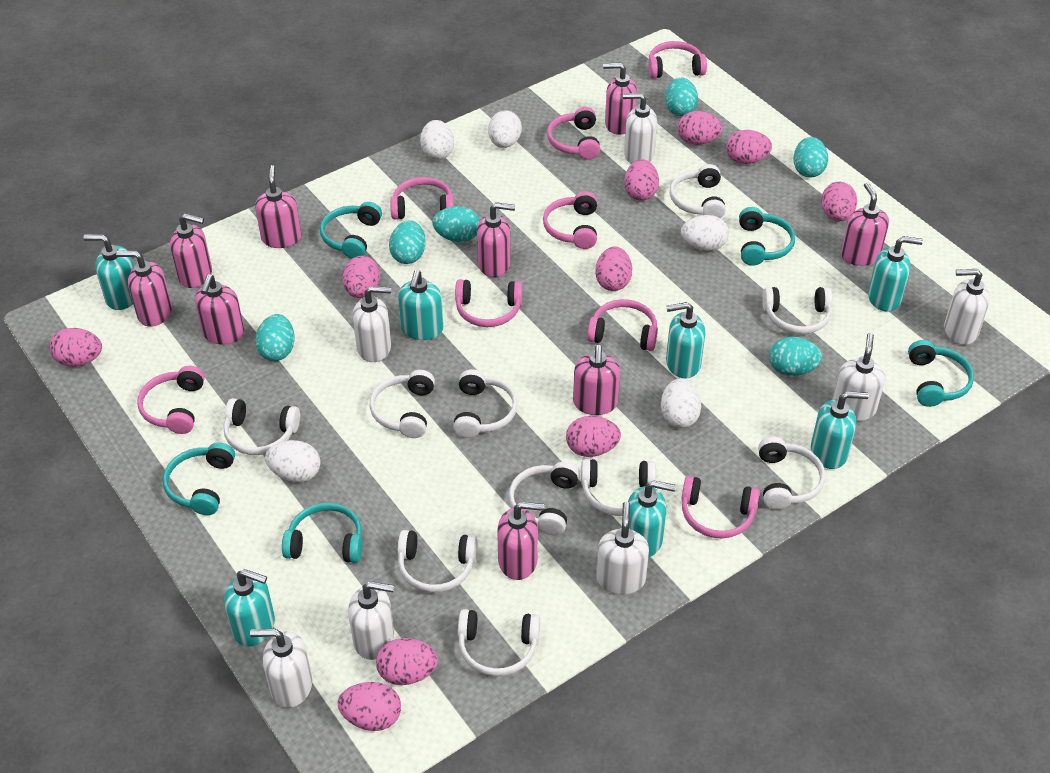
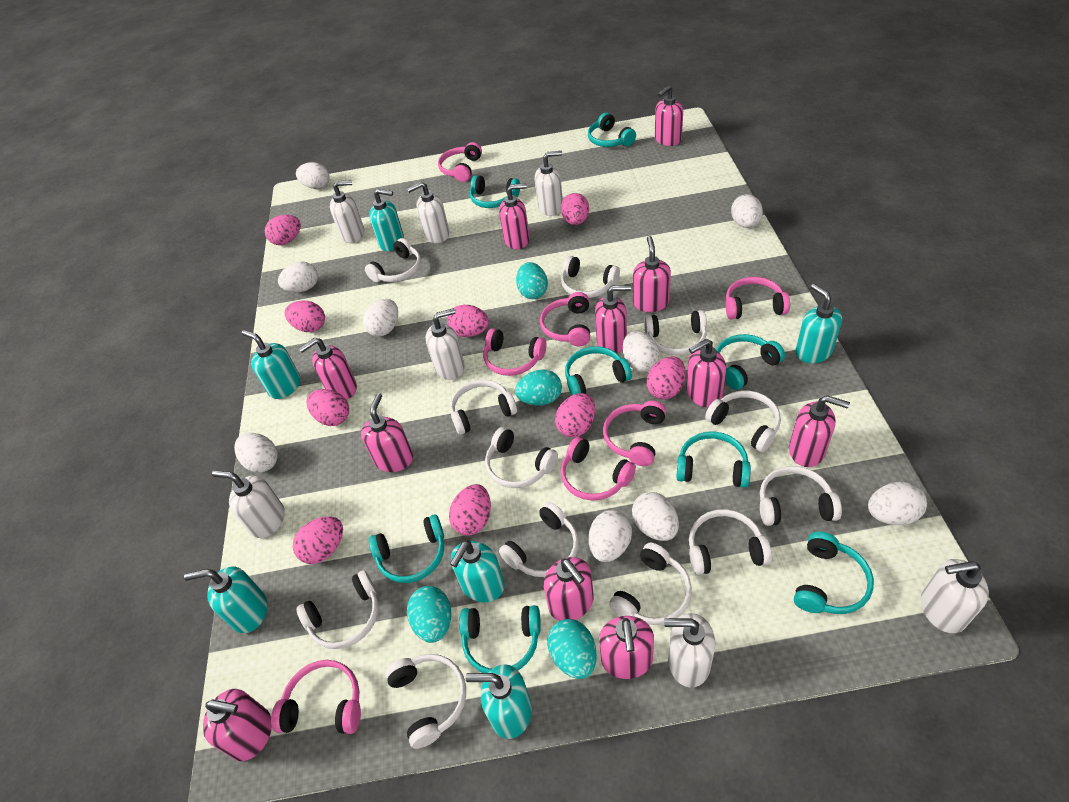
pink egg: [50,328,102,367] [338,682,401,731] [342,256,380,298] [376,638,438,685] [566,416,621,457] [595,246,632,291] [624,159,659,201] [678,111,723,145] [726,130,772,164] [821,182,857,221] = 10 -> [265,215,301,245] [285,301,325,332] [293,516,343,564] [306,389,349,426] [447,305,489,337] [449,484,491,535] [555,393,595,438] [561,193,589,225] [647,356,686,399] = 9
pink headphones: [137,366,205,434] [390,177,454,219] [455,279,523,327] [543,191,597,249] [547,107,600,160] [587,299,658,351] [648,41,707,78] [681,476,760,538] = 8 -> [271,660,361,734] [438,142,482,182] [483,328,547,376] [540,292,590,346] [561,437,636,501] [603,401,667,466] [726,277,790,320] = 7
pink soap dispenser: [116,251,172,327] [170,213,212,288] [195,274,244,345] [255,165,301,248] [477,202,515,277] [497,502,545,580] [573,345,620,415] [603,63,637,135] [841,182,889,266] = 9 -> [203,689,272,761] [298,338,357,400] [361,393,413,472] [499,183,530,249] [544,557,594,621] [595,285,631,353] [599,616,654,679] [633,236,671,312] [655,85,683,146] [686,339,726,407] [789,395,850,467] = 11
turquoise egg: [255,314,295,361] [389,220,426,264] [432,206,480,242] [665,78,698,116] [769,337,822,376] [793,137,828,177] = 6 -> [407,586,451,643] [515,370,562,405] [516,262,548,299] [547,619,597,679] = 4
turquoise headphones: [163,442,235,515] [282,503,363,563] [320,202,382,259] [739,207,795,266] [908,340,974,407] = 5 -> [369,514,444,583] [459,605,541,673] [470,175,520,208] [565,346,632,395] [588,113,636,147] [676,432,751,488] [716,334,785,390] [794,532,874,614] = 8
turquoise soap dispenser: [84,234,134,310] [224,569,275,647] [398,270,443,340] [628,480,676,557] [666,302,705,378] [811,391,869,469] [868,236,923,312] = 7 -> [184,566,268,633] [242,330,300,399] [369,189,404,251] [450,540,505,602] [466,664,532,739] [795,284,842,363] = 6
white egg: [265,440,321,482] [420,120,454,160] [488,111,522,148] [661,379,701,428] [681,215,729,251] = 5 -> [234,433,278,473] [278,261,318,292] [296,162,330,189] [363,299,398,337] [589,510,632,562] [623,331,660,372] [632,492,679,541] [731,195,763,228] [868,482,927,525] = 9
white headphones: [224,398,300,455] [370,370,435,438] [398,530,477,592] [453,369,518,438] [458,609,540,676] [509,462,580,535] [581,459,656,516] [669,164,726,218] [758,437,825,510] [762,287,832,334] = 10 -> [296,570,378,649] [365,238,421,282] [385,654,466,749] [450,380,517,435] [485,427,558,488] [499,502,579,577] [561,256,620,298] [609,543,692,625] [644,310,707,355] [689,509,772,575] [705,390,781,452] [760,466,842,526] = 12

